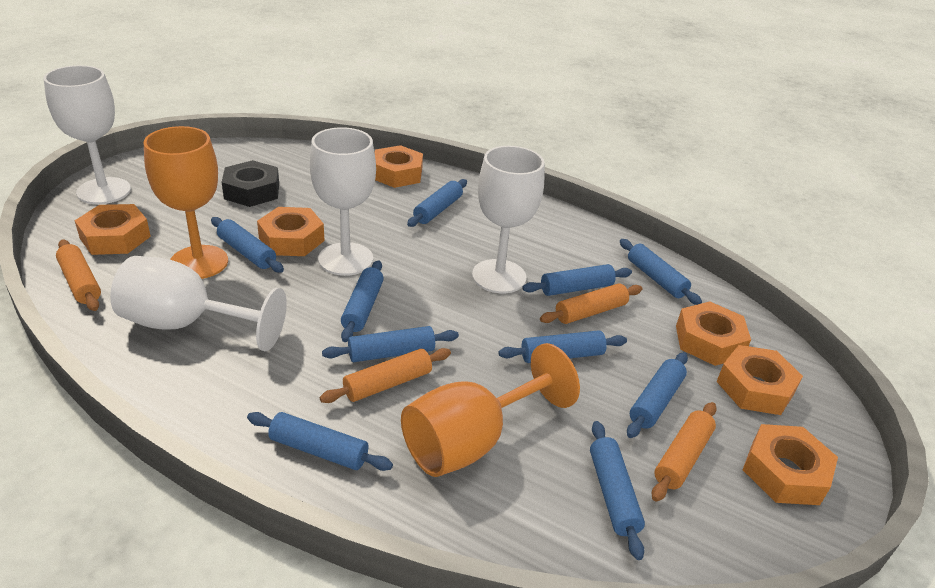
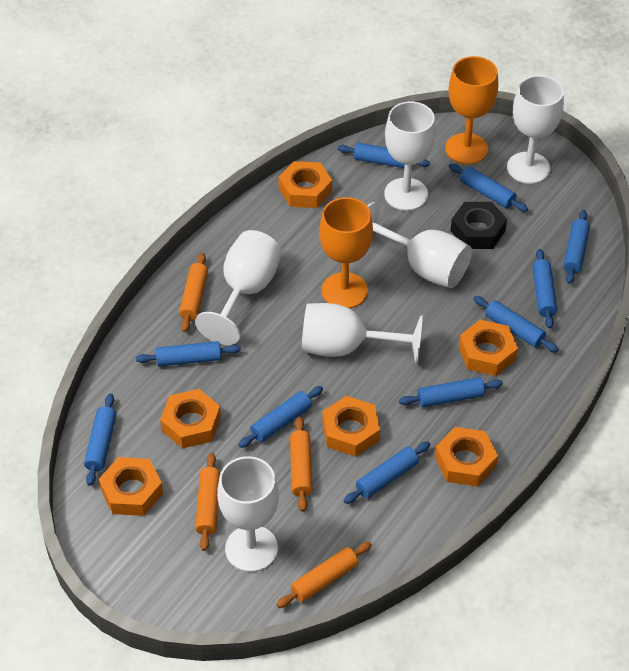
white goblet: [43,65,131,204] [110,256,287,351] [310,127,376,276] [472,146,544,293] = 4 -> [195,230,281,345] [217,456,279,572] [302,303,423,364] [367,202,472,288] [384,101,436,211] [507,75,564,184] = 6

